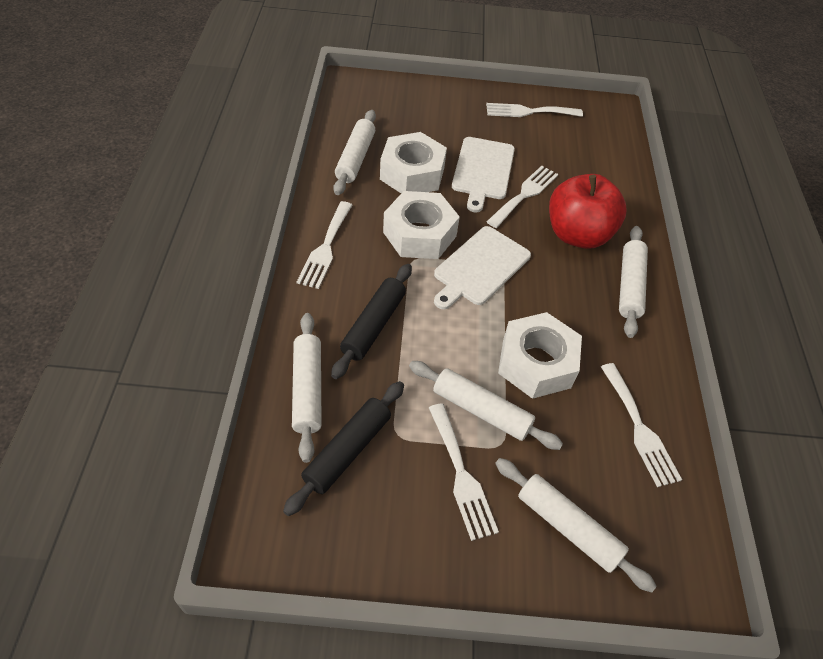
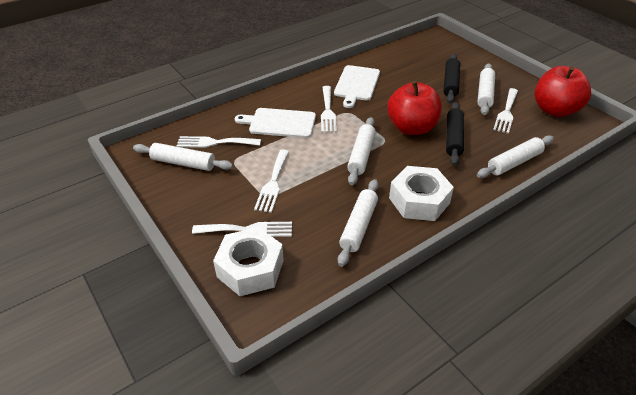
red apple: [549,174,626,249] = 1 -> [387,81,442,135] [535,66,591,117] = 2
white nut: [380,132,447,193] [383,191,460,259] [498,312,582,399] = 3 -> [213,227,284,296] [389,166,454,221] = 2

